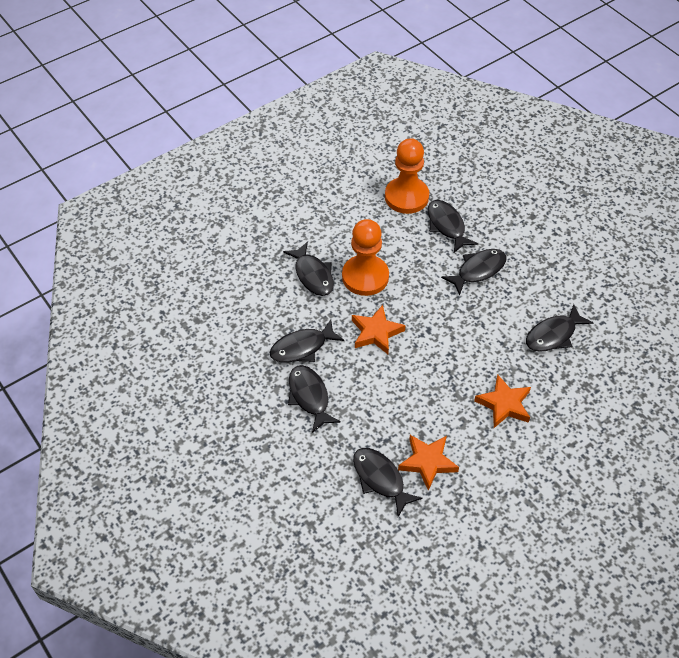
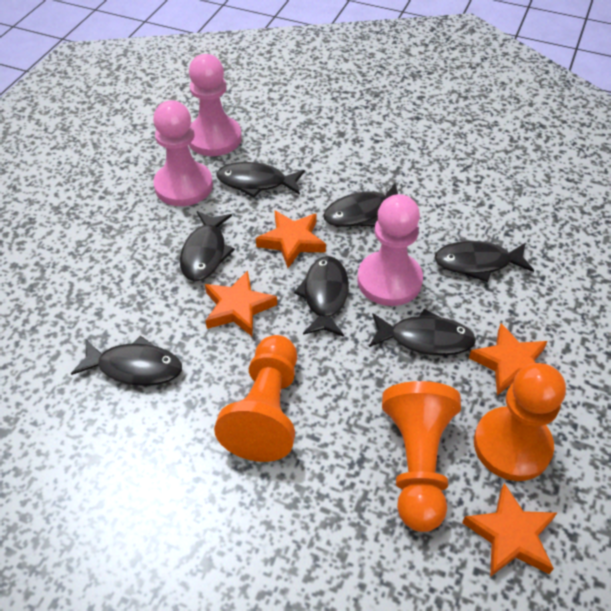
orange pawn: [342,219,389,296] [385,138,429,214] = 2 -> [214,335,297,462] [382,381,461,532] [474,363,566,481] = 3
orange star: [352,305,406,354] [398,435,459,491] [474,374,531,428] = 3 -> [205,271,277,336] [256,211,326,268] [462,483,557,577] [469,323,548,395] = 4
pink pawn: none = 0 -> [153,100,213,206] [188,54,242,156] [357,194,423,306] = 3

